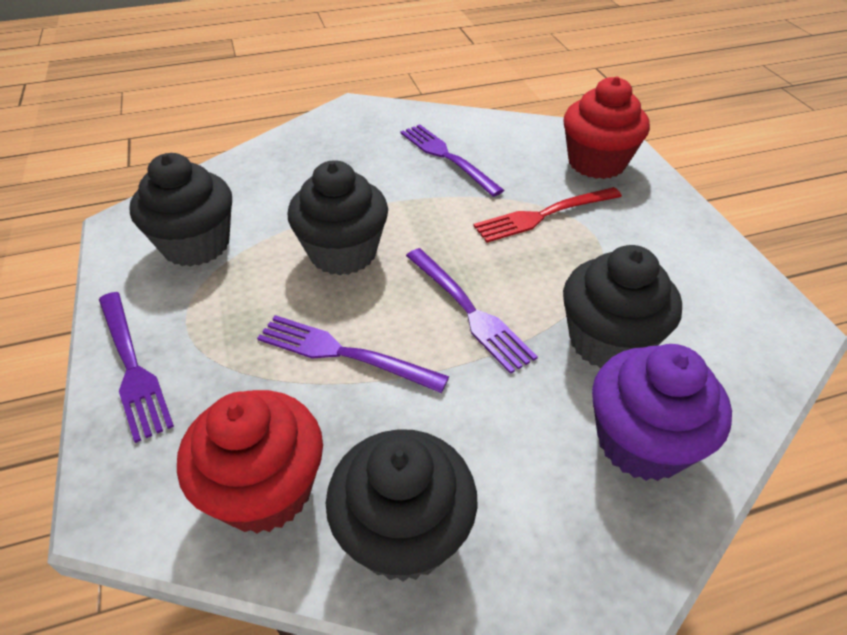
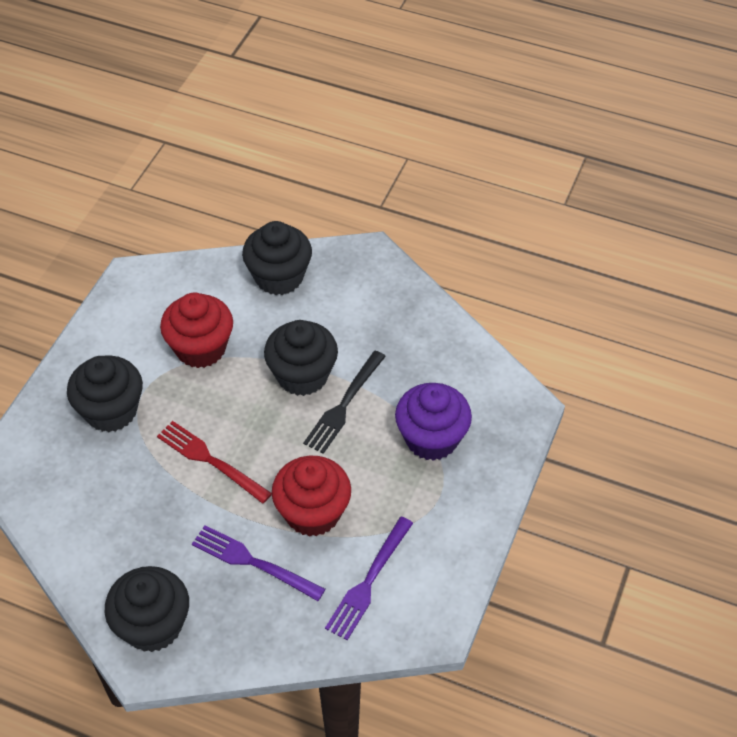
black fork: none = 0 -> [303,351,386,454] = 1
purple fork: [99,292,174,443] [257,315,449,393] [400,124,504,197] [406,248,538,374] = 4 -> [192,525,325,601] [325,516,413,640] = 2

